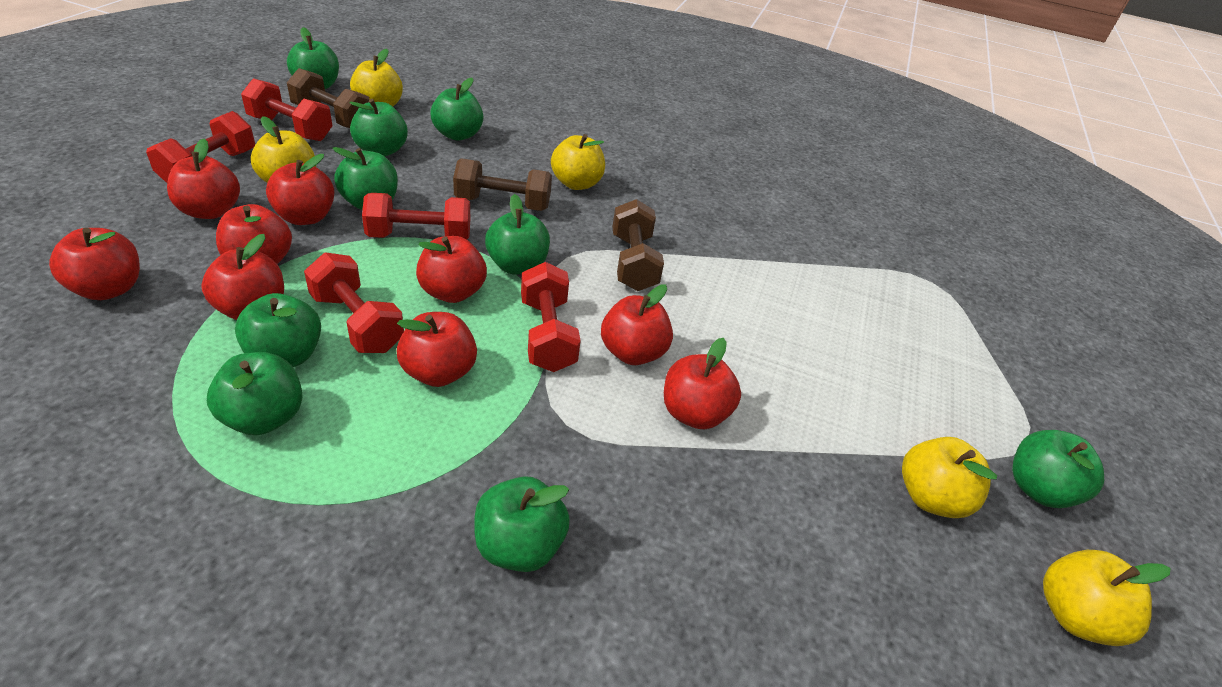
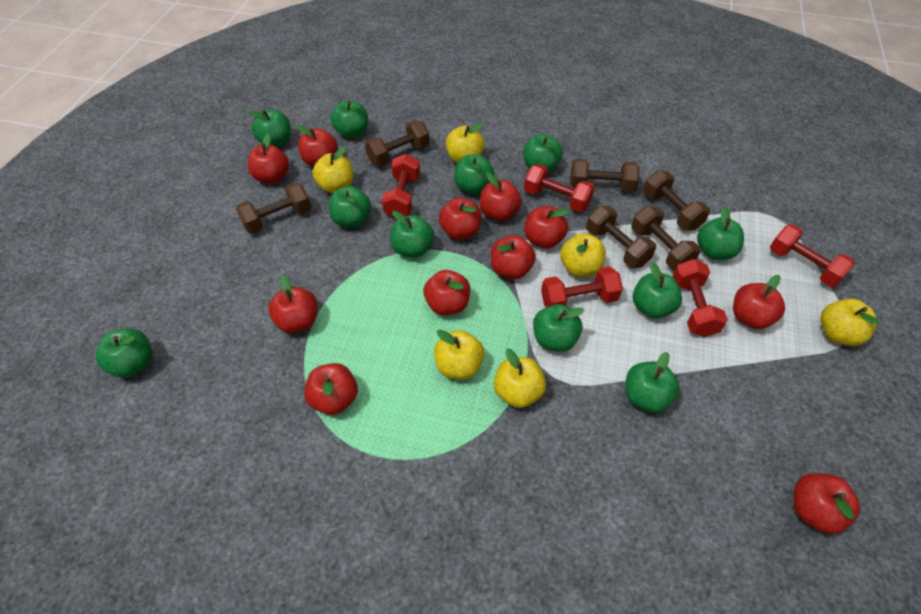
brown dumbbell: [287,68,370,128] [453,159,552,211] [613,199,664,291] = 3 -> [236,182,311,234] [365,120,430,166] [570,159,640,192] [586,206,656,268] [631,206,701,270] [643,170,710,231] = 6
green apple: [207,352,303,435] [235,293,321,367] [287,27,339,89] [332,147,398,210] [350,99,408,156] [430,78,483,141] [474,476,570,572] [485,194,550,275] [1012,430,1104,508] = 9 -> [96,328,152,378] [248,110,291,147] [329,186,371,228] [331,100,368,138] [390,211,434,258] [454,154,495,194] [523,134,563,173] [533,304,584,352] [626,352,680,413] [633,262,682,319] [697,206,744,260] = 11
red apple: [49,228,140,300] [167,139,240,219] [201,234,284,320] [216,204,292,264] [266,154,334,225] [397,312,477,387] [416,236,487,303] [601,285,673,365] [664,338,741,429] = 9 -> [248,133,289,184] [268,275,318,333] [297,125,338,167] [304,363,358,415] [423,270,470,315] [439,198,482,240] [480,172,522,221] [491,235,536,279] [525,206,570,249] [733,275,785,329] [793,473,860,534] = 11
yellow apple: [251,116,316,183] [350,49,403,106] [551,134,605,190] [902,437,997,518] [1043,550,1171,646] = 5 -> [312,146,353,193] [434,330,485,379] [446,123,485,163] [494,348,546,408] [560,233,606,277] [820,299,880,346] = 6

